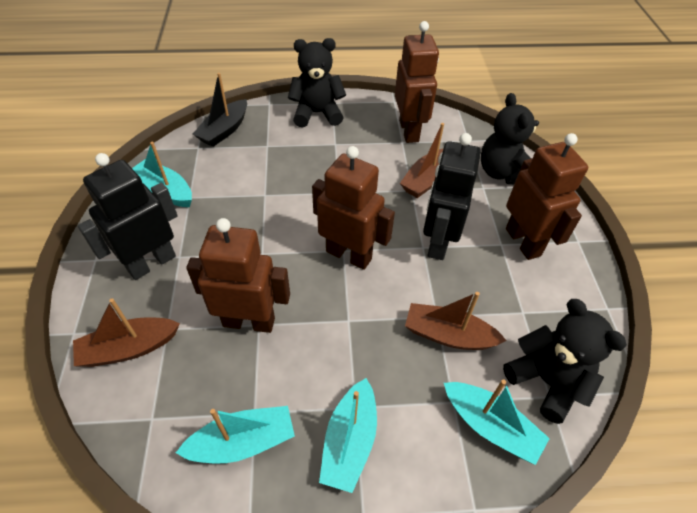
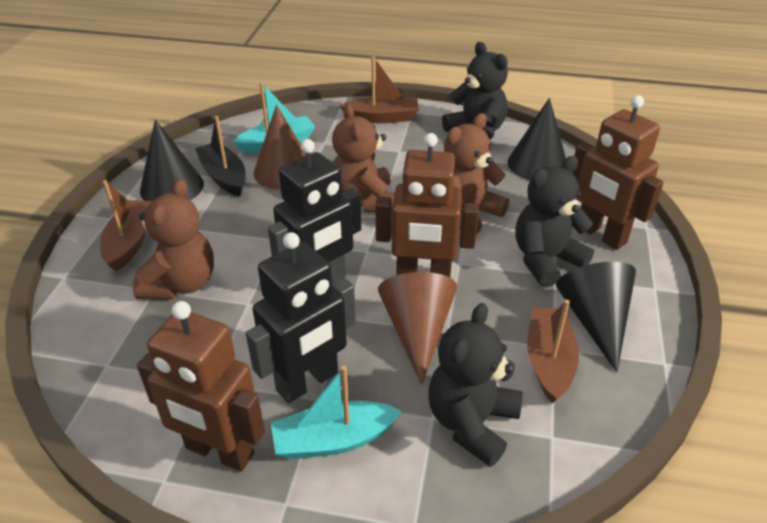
black cone: none = 0 -> [140,119,204,201] [507,98,566,180] [556,262,636,372] = 3
brown cone: none = 0 -> [254,105,306,190] [378,272,457,385] = 2
brown robot: [186,218,290,333] [312,146,395,270] [395,21,439,143] [506,133,588,260] = 4 -> [137,301,265,472] [375,133,479,277] [572,95,664,250] = 3
brown teddy bear: none = 0 -> [133,179,214,299] [332,104,395,212] [444,113,509,234] = 3
turquoise boat: [132,142,192,207] [176,406,295,464] [319,378,377,493] [444,380,550,465] = 4 -> [233,82,315,154] [271,366,402,459] = 2

